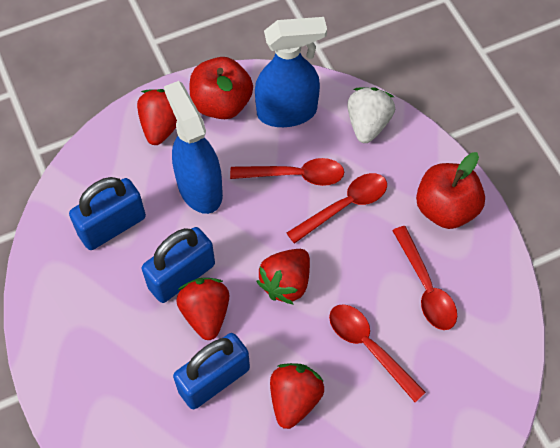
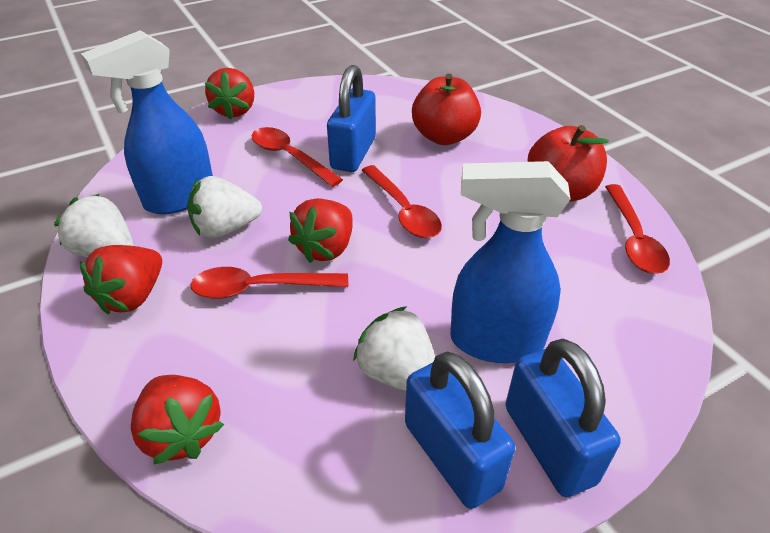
white strawberry: [347,87,395,143] = 1 -> [54,194,133,257] [187,176,262,238] [353,306,435,391] = 3

